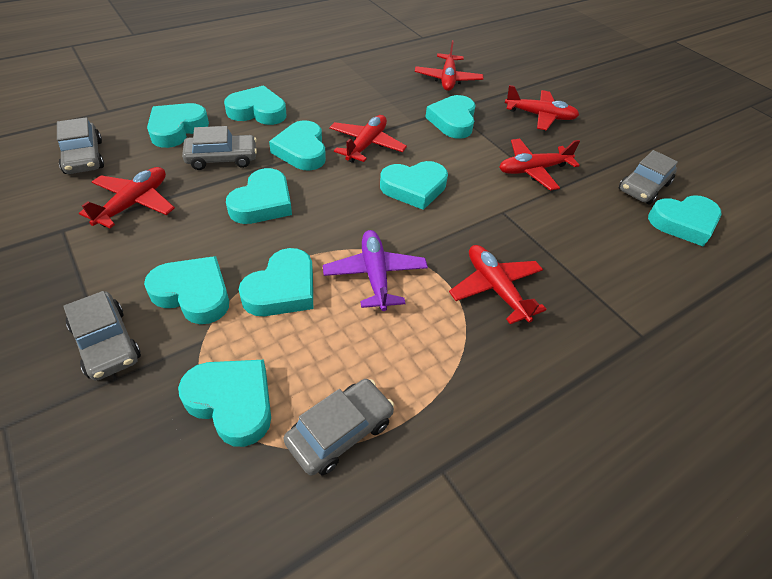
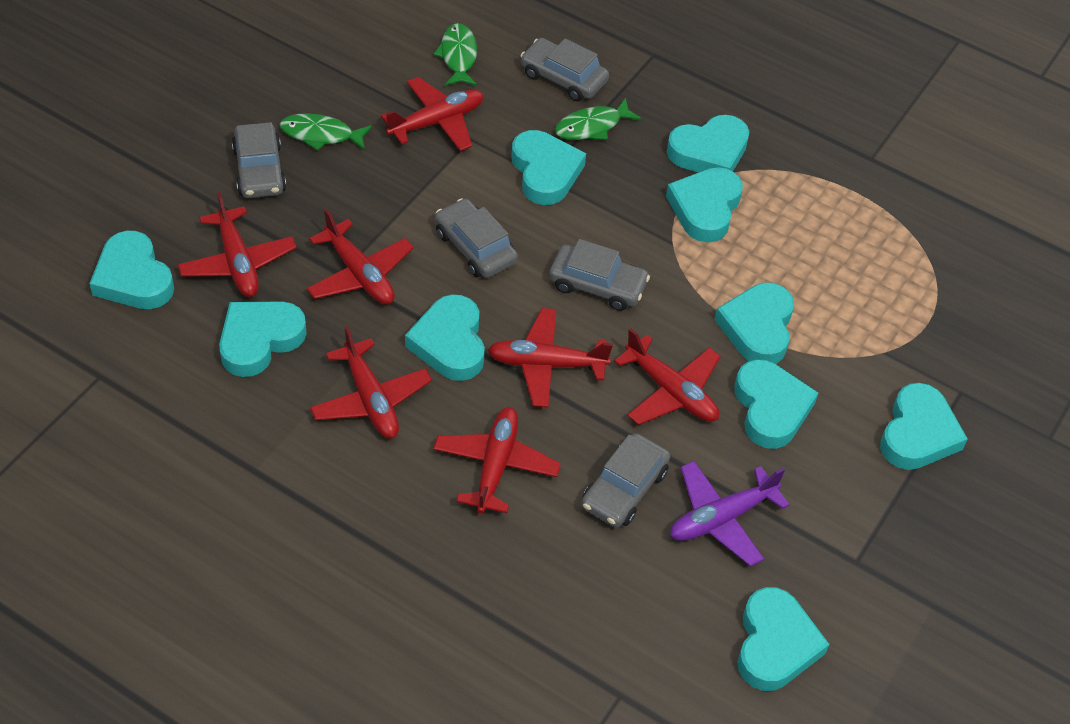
green fish: none = 0 -> [280,114,372,151] [433,23,477,86] [555,98,642,140] = 3
red plane: [79,167,175,228] [329,115,407,163] [415,40,483,91] [449,245,547,324] [499,139,580,191] [505,85,579,131] = 6 -> [177,192,297,297] [306,209,414,305] [310,326,432,438] [381,77,484,151] [433,407,561,514] [488,308,613,407] [614,328,721,425] = 7

